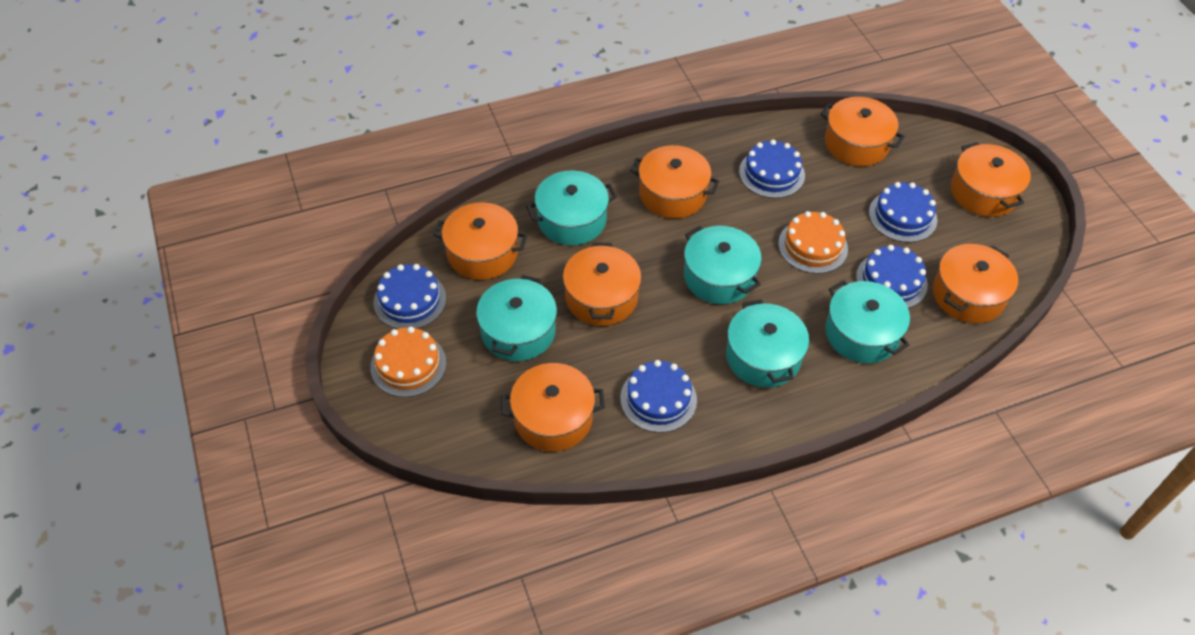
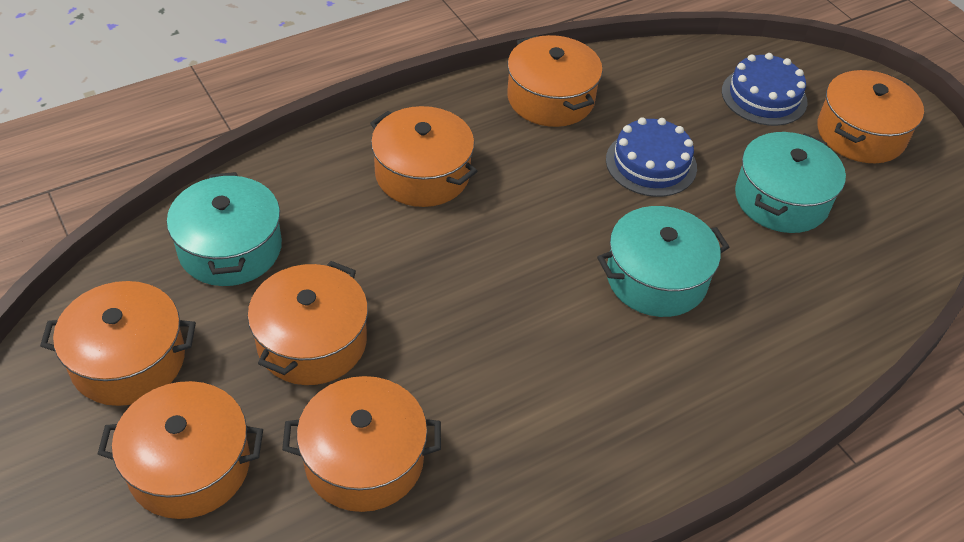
blue cake: [373,264,446,329] [620,360,697,433] [739,140,805,198] [856,245,928,308] [869,182,937,243] = 5 -> [606,117,697,197] [722,53,808,126] = 2
orange cake: [370,327,446,397] [778,211,848,274] = 2 -> none = 0
turquoise pot: [476,275,557,361] [526,171,617,245] [684,226,762,304] [726,299,809,388] [825,280,910,363] = 5 -> [167,172,282,286] [597,206,729,317] [735,132,846,233] = 3

